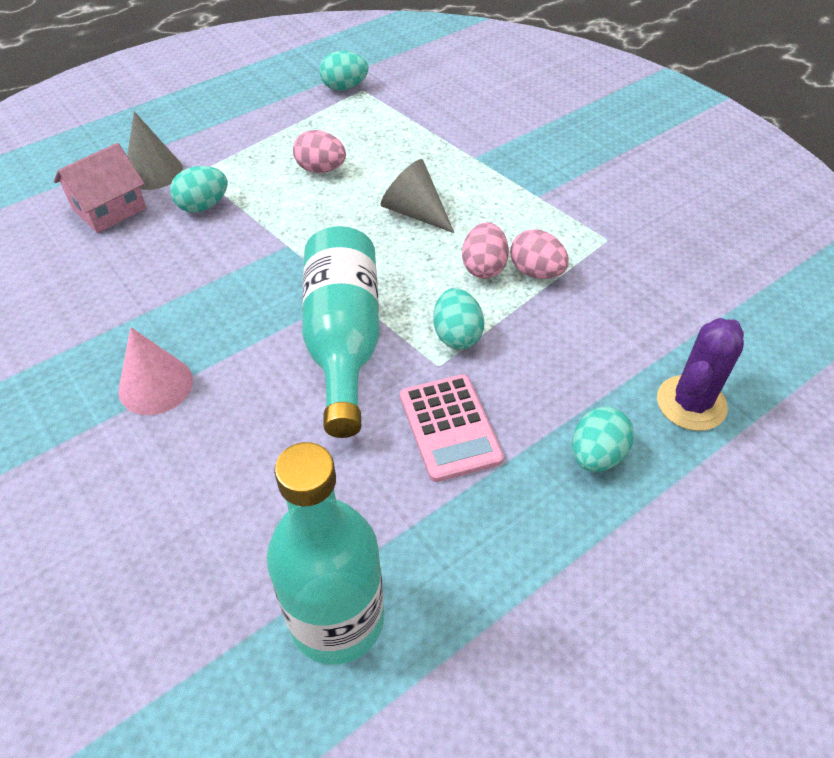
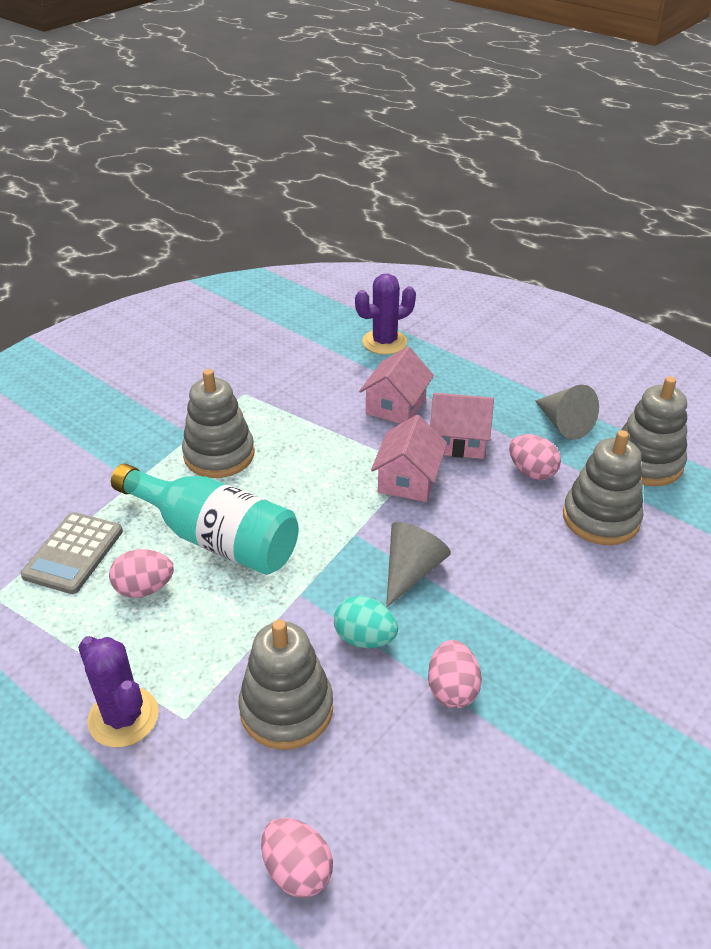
grey calculator: none = 0 -> [21,512,123,594] = 1
grey stacking toy: none = 0 -> [182,369,254,478] [238,620,333,750] [563,430,644,545] [621,377,687,486] = 4
pink calculator: [400,374,504,482] = 1 -> none = 0
pink cone: [118,327,193,415] = 1 -> none = 0
pink egg: [293,130,346,173] [462,222,509,279] [510,229,569,279] = 3 -> [109,549,174,598] [261,818,333,898] [428,640,482,708] [509,434,561,480] = 4
pink house: [54,143,147,233] = 1 -> [359,346,434,424] [371,415,447,502] [430,393,494,459] = 3
purple cactus: [657,318,744,431] = 1 -> [78,636,159,748] [355,274,416,355] = 2
turquoise bottle: [267,442,384,665] [302,226,380,438] = 2 -> [111,464,299,575] = 1
turquoise egg: [170,166,228,213] [319,51,368,91] [433,288,484,350] [572,406,634,472] = 4 -> [334,596,398,648] = 1

